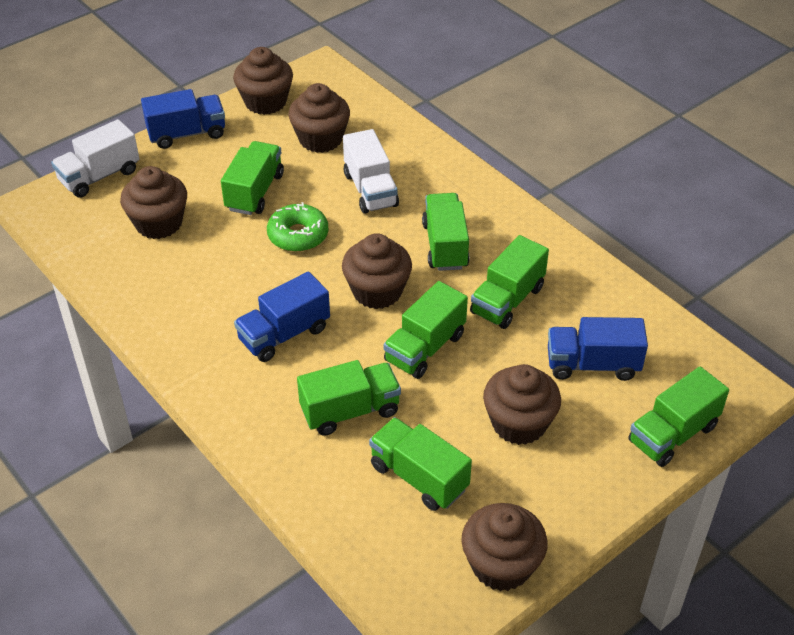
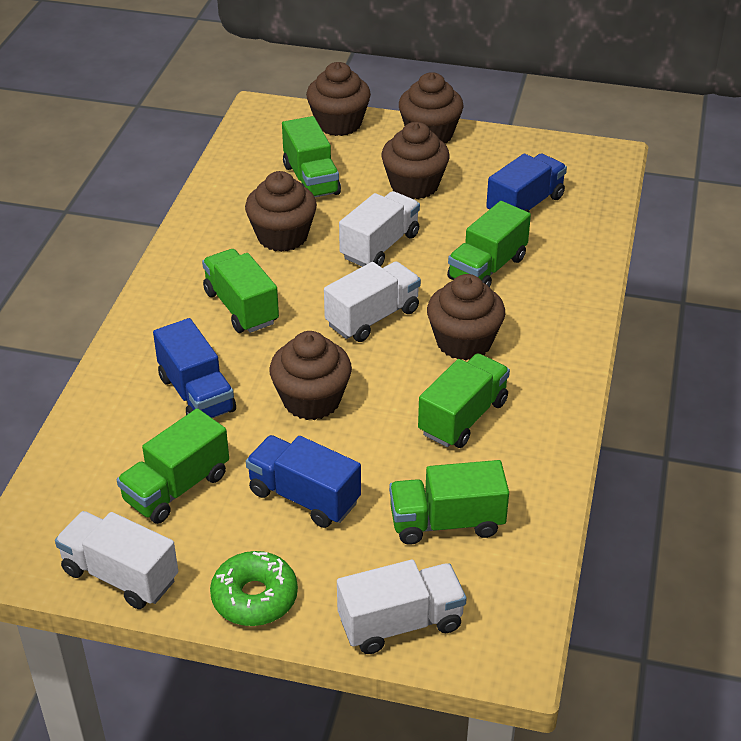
green truck: [221,141,284,215] [297,360,401,436] [369,417,472,511] [384,281,468,379] [422,193,470,271] [470,235,549,329] [628,367,729,467] = 7 -> [117,408,229,524] [202,249,279,333] [282,116,341,197] [389,460,509,545] [418,353,510,448] [447,201,531,287] = 6
white truck: [51,119,139,198] [343,129,399,214] = 2 -> [55,511,178,609] [324,262,421,342] [337,560,467,654] [339,191,420,267] = 4

